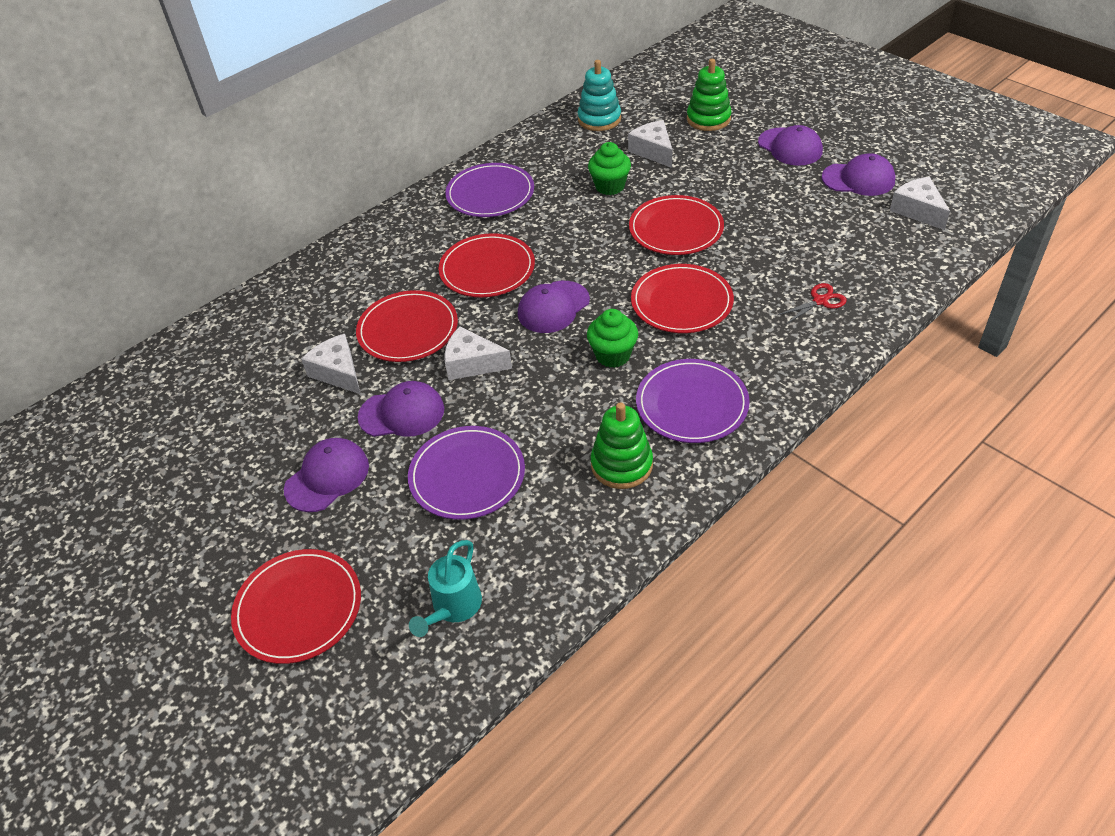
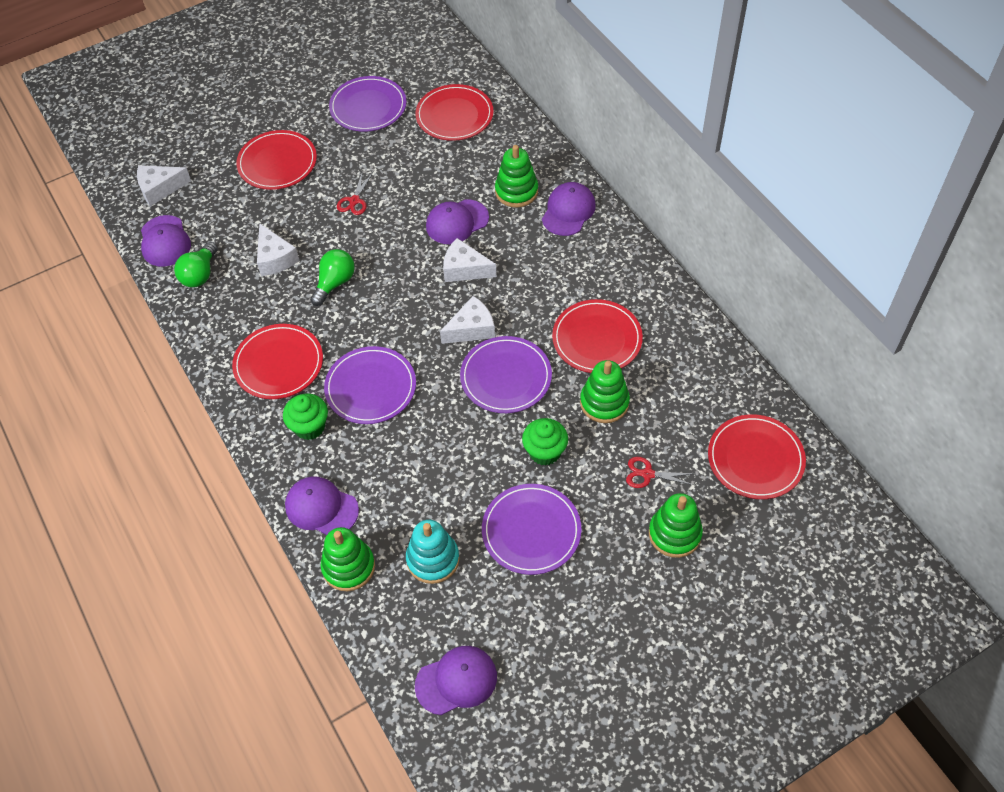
green light bulb: none = 0 -> [174,242,217,287] [310,249,355,306] = 2
green stacking toy: [591,402,653,489] [687,59,732,131] = 2 -> [321,527,375,591] [495,145,538,208] [580,360,630,423] [649,493,703,558] = 4
purple plate: [408,426,525,520] [445,163,534,217] [636,359,750,443] = 3 -> [324,346,416,424] [329,76,406,132] [460,336,552,413] [482,484,582,575] = 4
red scissors: [778,283,847,324] = 1 -> [337,171,373,215] [626,457,695,488] = 2
turquoise watering can: [409,540,482,637] = 1 -> none = 0

